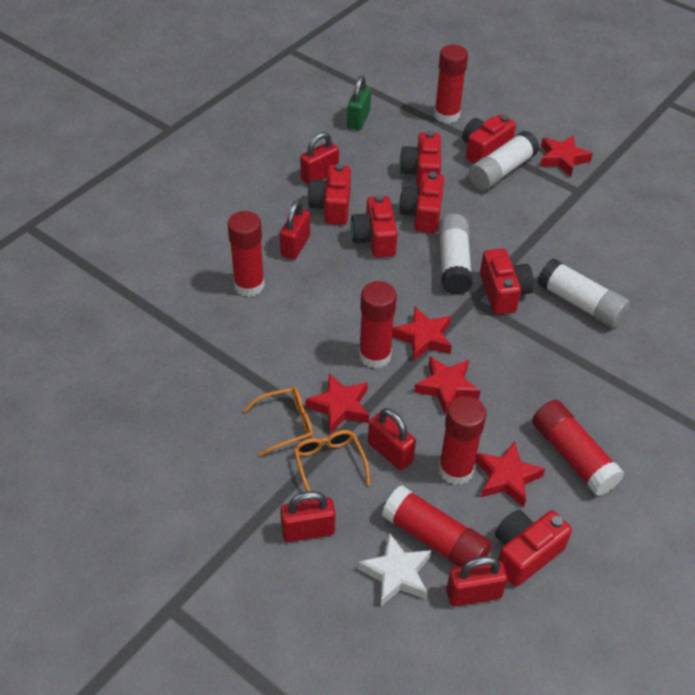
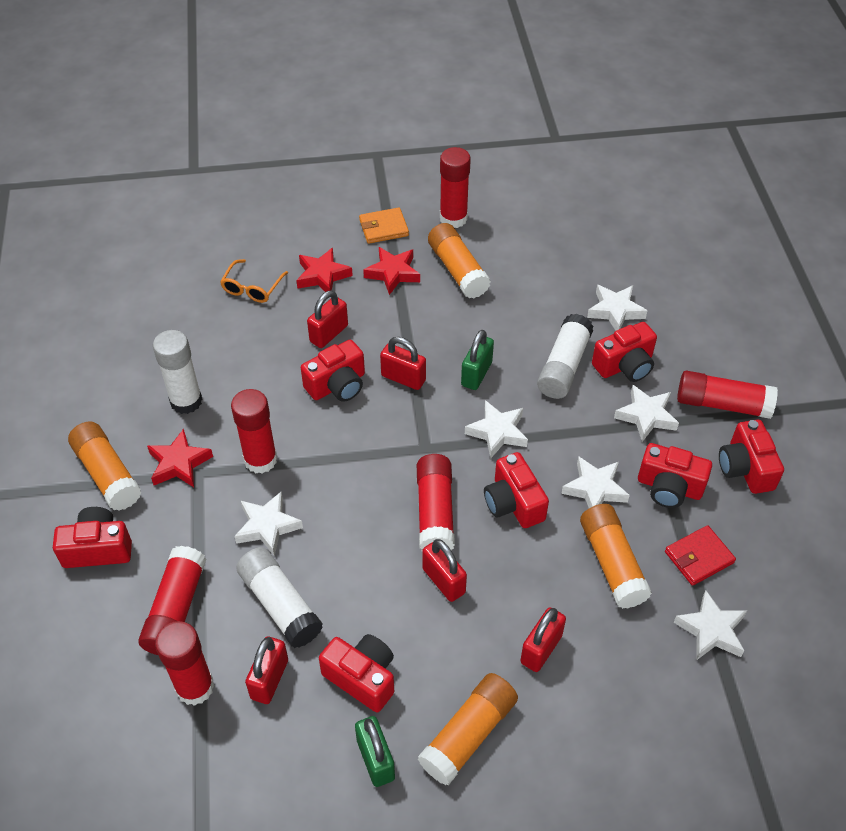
green padlock: [347,76,371,130] = 1 -> [355,716,395,787] [461,330,494,390] = 2
orange glasses: [243,387,313,456] [294,430,370,500] = 2 -> [220,259,288,303] = 1
orange glue stick: none = 0 -> [68,421,142,511] [418,673,518,785] [428,223,491,299] [580,504,652,609] = 4
orange wallet: none = 0 -> [359,207,409,244] = 1
red star: [305,373,369,434] [392,307,452,361] [414,356,480,414] [475,441,545,507] [540,135,593,177] = 5 -> [147,429,213,487] [296,248,353,292] [363,247,420,295] = 3
red wallet: none = 0 -> [665,525,736,586] = 1
white star: [358,532,431,606] = 1 -> [234,492,303,557] [465,400,528,459] [561,456,630,508] [587,285,647,331] [614,385,679,442] [673,590,747,661] = 6

